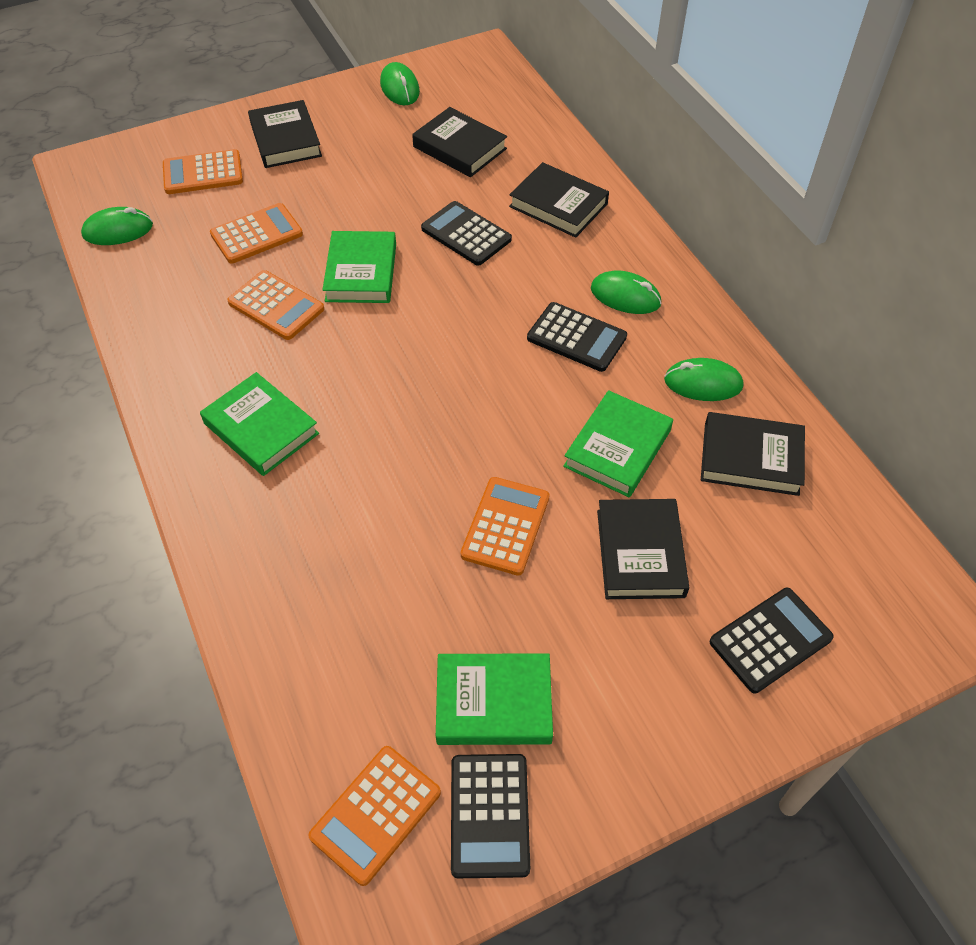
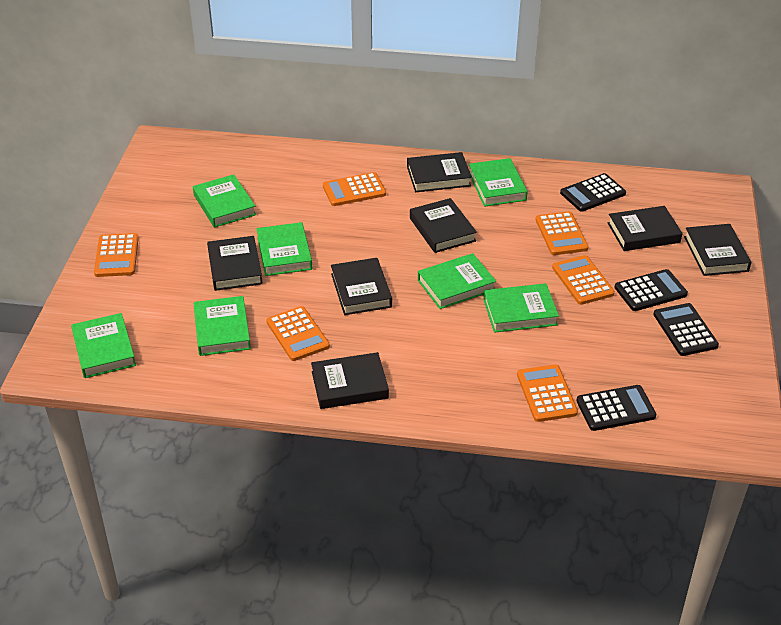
black book: [248,100,322,168] [412,107,507,177] [509,162,609,238] [597,499,689,599] [701,412,805,496] = 5 -> [207,236,263,291] [311,352,389,409] [331,258,392,315] [407,152,472,192] [410,198,477,253] [608,206,683,251] [684,224,751,276] = 7
green book: [200,372,319,476] [323,231,396,303] [436,653,553,745] [563,390,673,497] = 4 -> [71,313,136,378] [193,174,256,228] [194,296,251,356] [257,222,312,276] [418,253,496,309] [469,158,528,207] [483,283,559,333] = 7
green mouse: [81,207,153,245] [380,62,420,105] [591,271,662,314] [664,358,743,401] = 4 -> none = 0
orange calculator: [163,149,243,194] [210,203,303,264] [227,270,324,340] [308,746,441,886] [461,477,550,576] = 5 -> [94,233,139,277] [266,306,330,361] [323,172,386,206] [517,364,578,422] [536,211,589,255] [552,255,615,305] = 6

